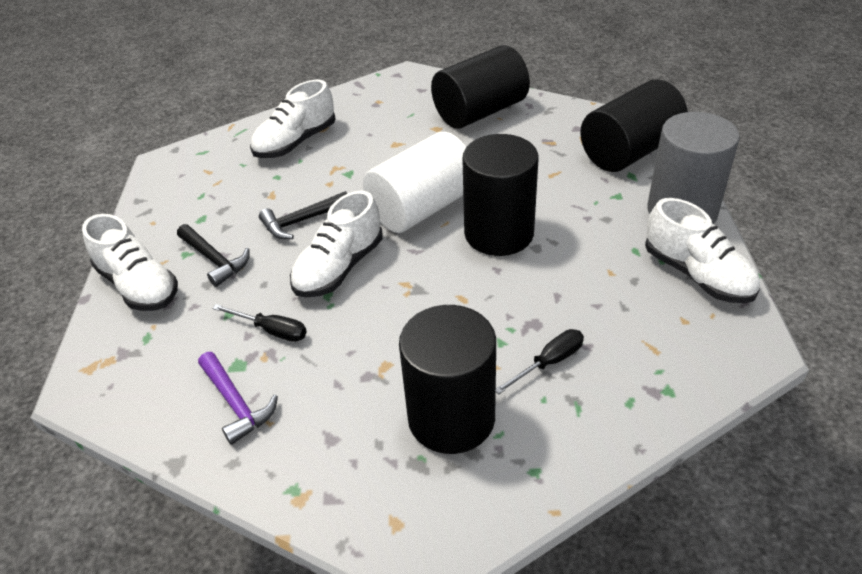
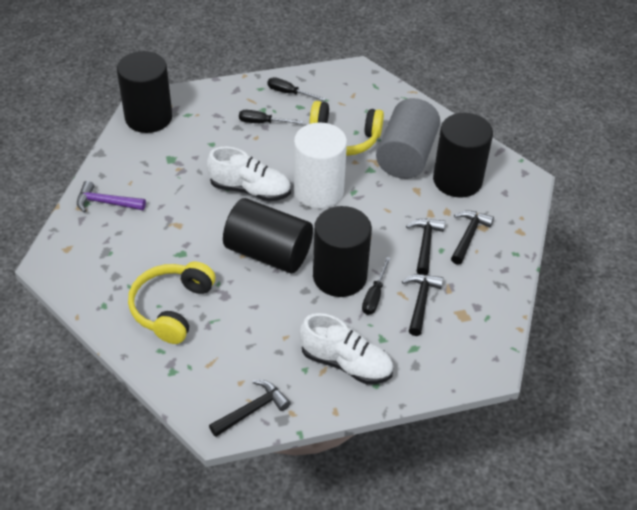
black hammer: [177,224,250,287] [259,191,348,239] = 2 -> [209,380,291,437] [402,274,443,336] [406,219,445,276] [451,210,494,265] = 4
black screwdriver: [212,304,307,342] [496,329,584,394] = 2 -> [239,110,303,124] [268,77,326,101] [362,257,391,315] = 3
white shoe: [82,214,178,311] [250,80,336,158] [290,191,382,297] [645,198,760,303] = 4 -> [207,147,291,202] [299,313,393,384] = 2
yellow headphones: none = 0 -> [128,262,215,344] [310,101,384,156] = 2

